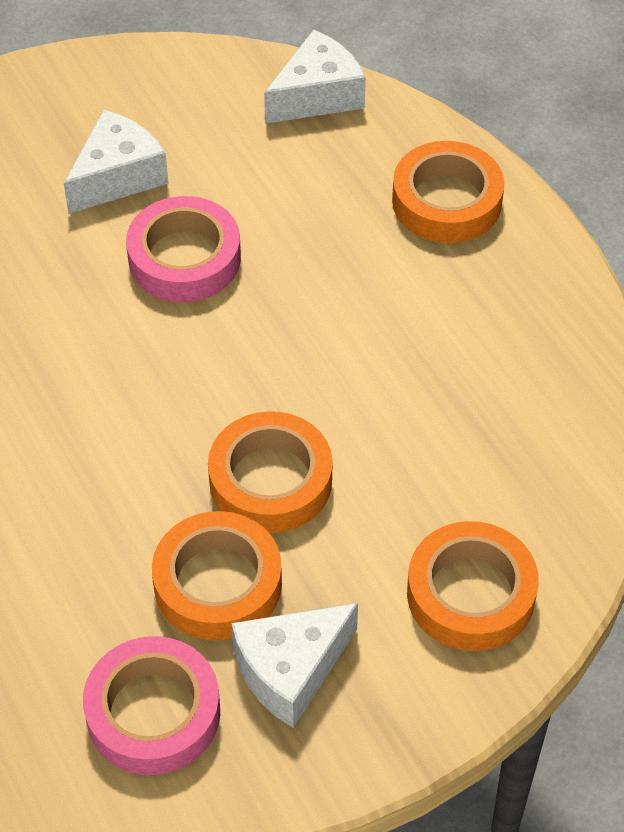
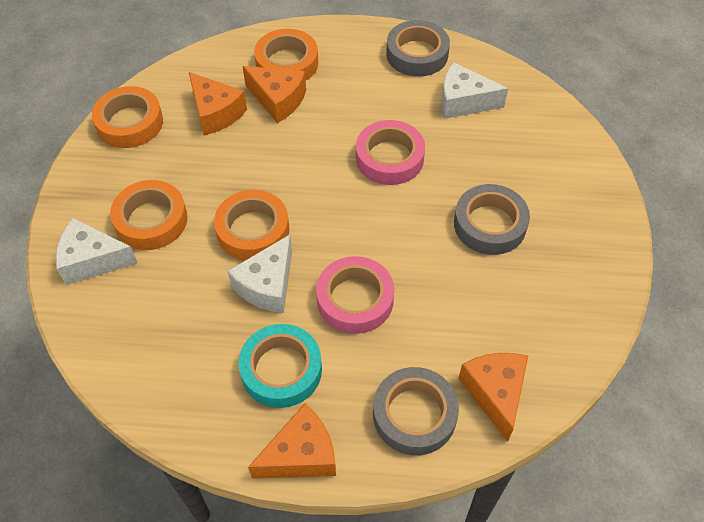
grey tape: none = 0 -> [373,367,459,455] [386,20,450,77] [454,184,530,255] = 3
orange cheese: none = 0 -> [189,72,247,136] [242,66,306,123] [248,403,336,479] [458,353,528,442] = 4
turquoise tape: none = 0 -> [239,324,322,408] = 1

